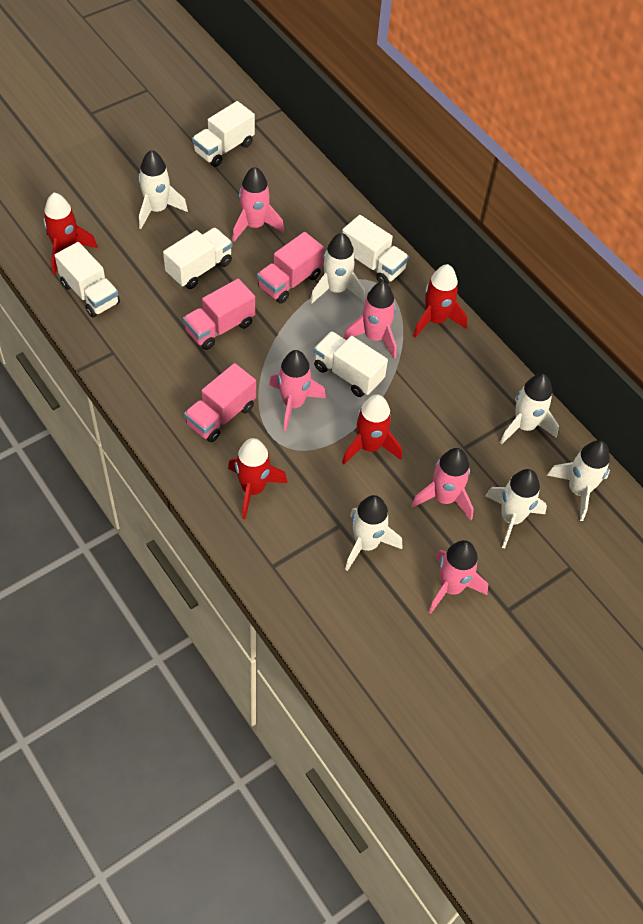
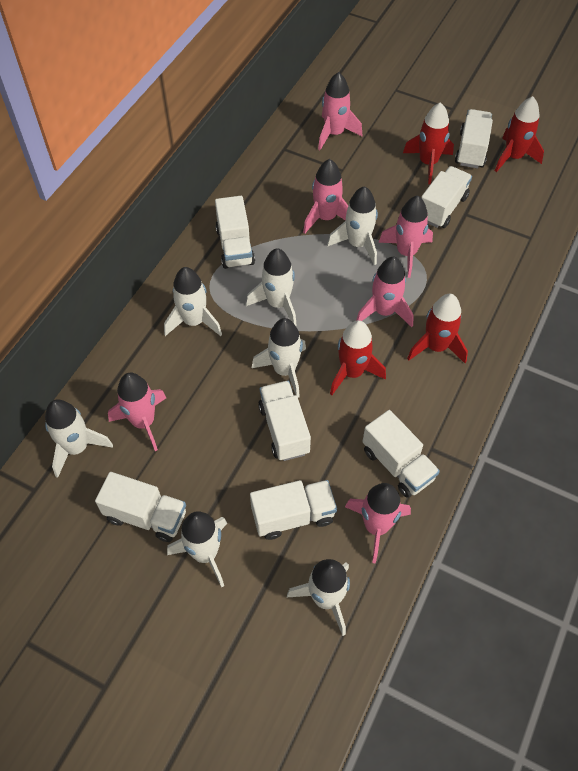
pink rocket: [232,167,284,242] [269,350,326,431] [343,282,397,359] [411,448,474,521] [428,540,488,614] = 5 -> [108,373,166,451] [303,159,348,234] [318,72,362,150] [345,483,411,563] [356,257,414,327] [378,195,433,278] = 6
pink truck: [183,279,255,350] [184,363,256,442] [257,232,324,304] = 3 -> none = 0
white rocket: [138,150,188,229] [310,233,366,304] [345,495,402,571] [485,469,547,549] [500,374,559,444] [547,440,610,521] = 6 -> [45,399,113,478] [164,267,222,336] [167,511,227,588] [246,248,297,326] [252,318,306,397] [287,559,350,636] [327,186,378,265] = 7
white truck: [55,242,120,318] [163,228,233,289] [192,101,255,167] [314,331,388,397] [342,215,409,284] = 5 -> [95,472,186,542] [215,196,255,269] [250,480,337,540] [258,381,311,461] [362,410,440,498] [421,166,472,228] [455,109,493,168] = 7

